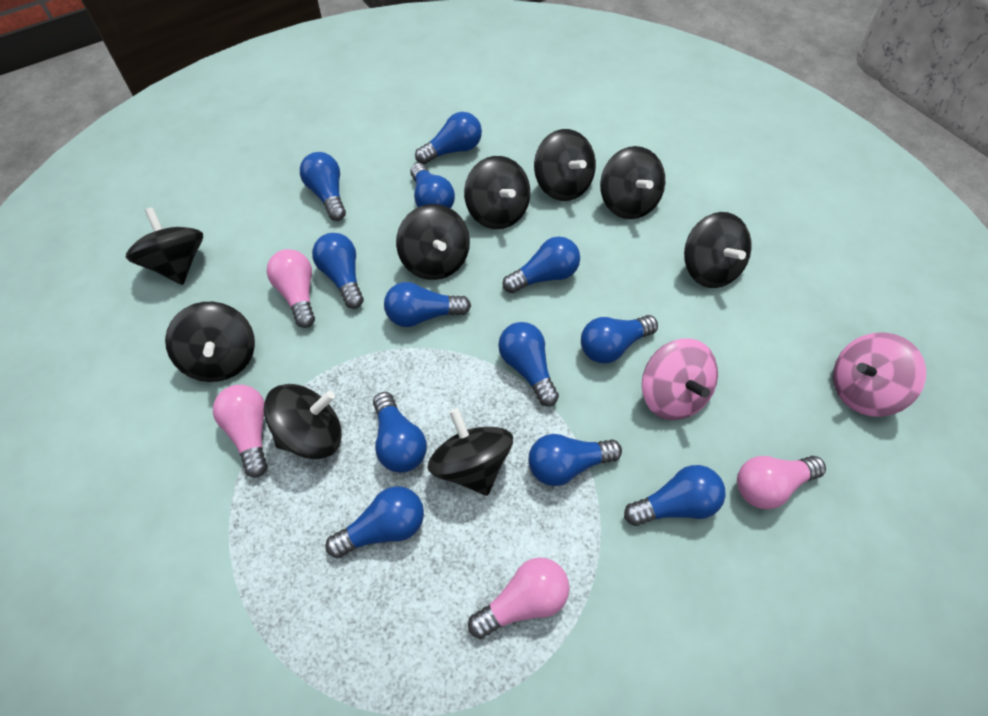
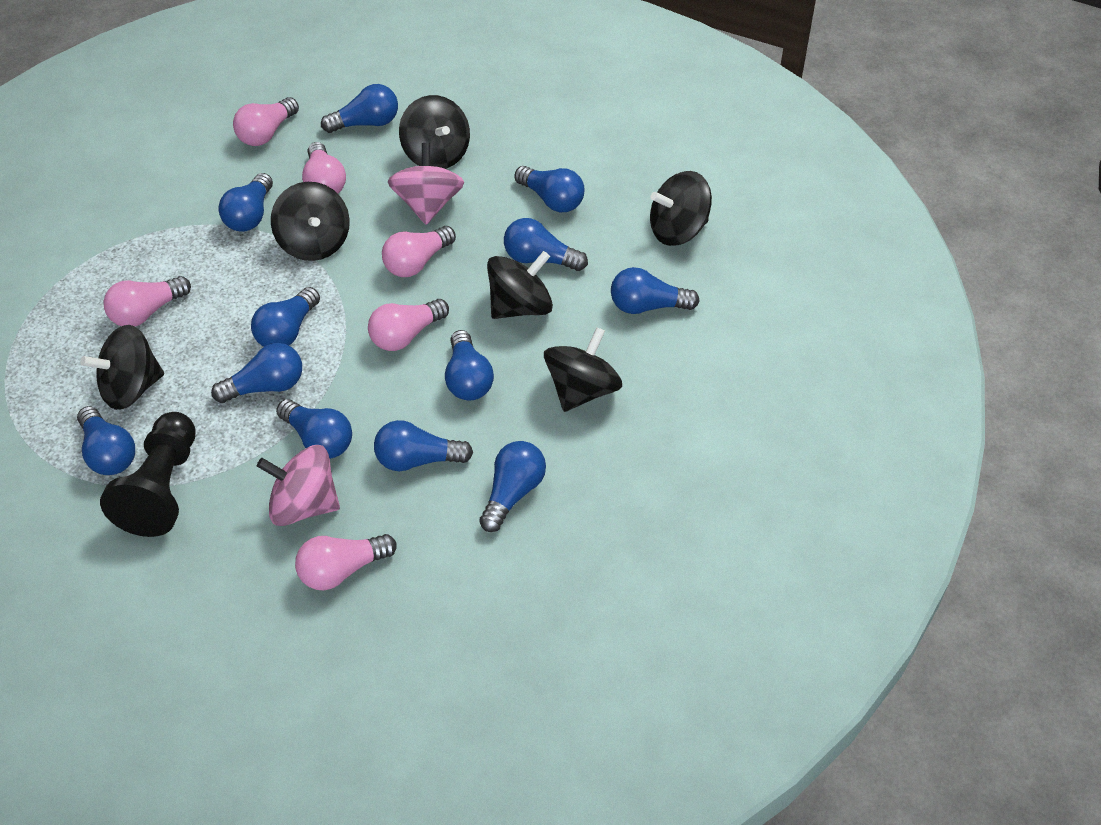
black pawn: none = 0 -> [100,412,196,537] = 1
black spinning top: [125,207,203,285] [165,302,255,382] [264,384,342,459] [396,204,470,280] [428,408,513,496] [464,156,530,229] [534,129,596,201] [600,146,665,219] [684,212,752,288] = 9 -> [80,325,164,410] [271,182,350,261] [399,95,470,169] [487,251,553,319] [544,327,622,412] [650,171,712,246] = 6
pink light bulb: [213,385,268,477] [267,249,315,328] [468,557,569,639] [737,456,826,509] = 4 -> [104,276,191,326] [233,97,299,146] [295,534,397,590] [302,142,346,193] [368,299,449,351] [382,226,456,277] = 6

